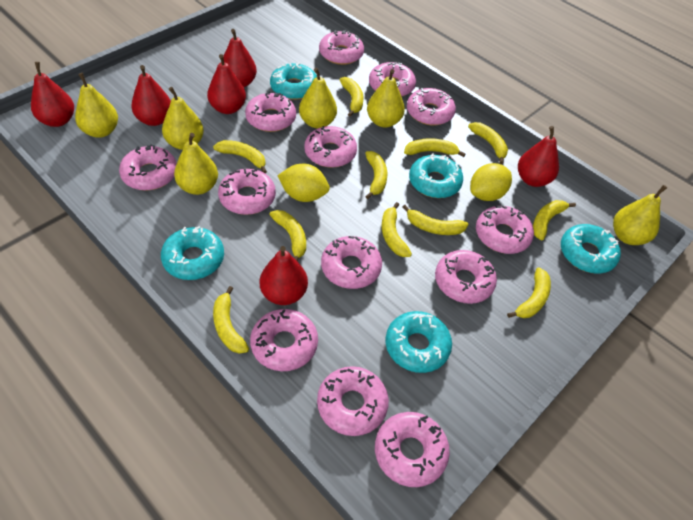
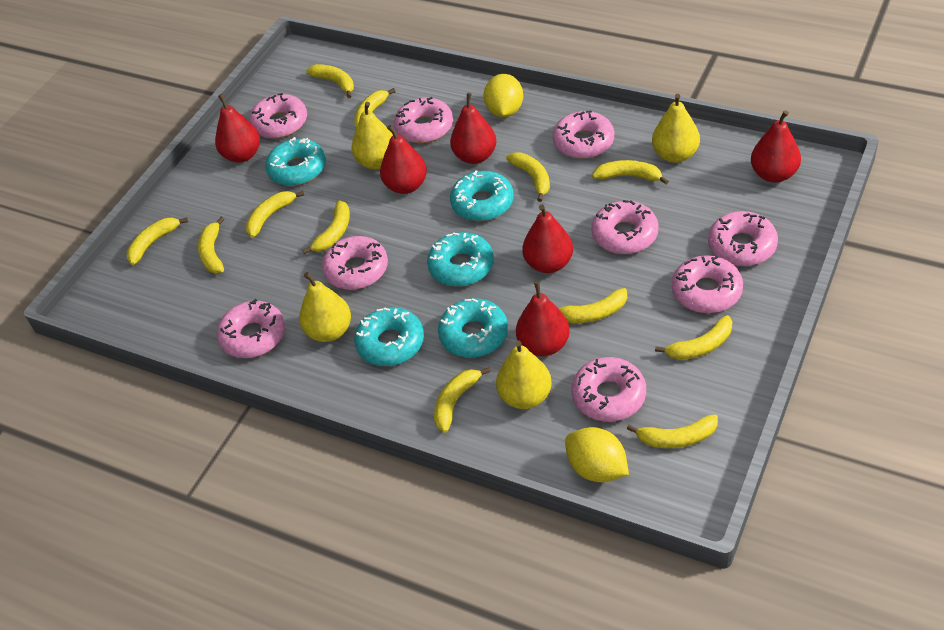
pink donut: [119,145,177,191] [218,169,276,215] [245,91,296,132] [250,309,318,371] [304,126,357,168] [317,366,389,436] [319,30,364,65] [321,236,382,289] [369,62,416,97] [375,412,450,487] [407,88,456,125] [435,250,497,304] [476,205,534,254] = 13 -> [217,299,285,358] [249,93,307,138] [322,236,388,290] [394,97,453,143] [553,110,614,159] [571,357,646,422] [591,200,659,254] [672,255,743,313] [708,211,778,266] = 9
yellow banana: [213,140,267,173] [213,286,249,354] [269,210,306,262] [340,77,364,117] [365,151,388,199] [381,202,412,257] [402,205,469,235] [404,138,466,157] [468,122,508,164] [507,267,551,318] [533,200,576,240] = 11 -> [126,217,188,265] [198,217,224,273] [246,191,304,238] [302,200,350,254] [306,64,354,98] [354,88,396,128] [434,367,491,433] [506,152,550,202] [559,288,627,323] [592,160,669,184] [627,414,718,448] [655,315,732,360] = 12
yellow pear: [75,73,118,138] [162,87,204,150] [174,133,218,195] [299,68,337,128] [367,69,405,128] [613,185,667,245] = 6 -> [299,272,351,342] [351,102,393,169] [496,340,552,409] [652,94,700,163] = 4

